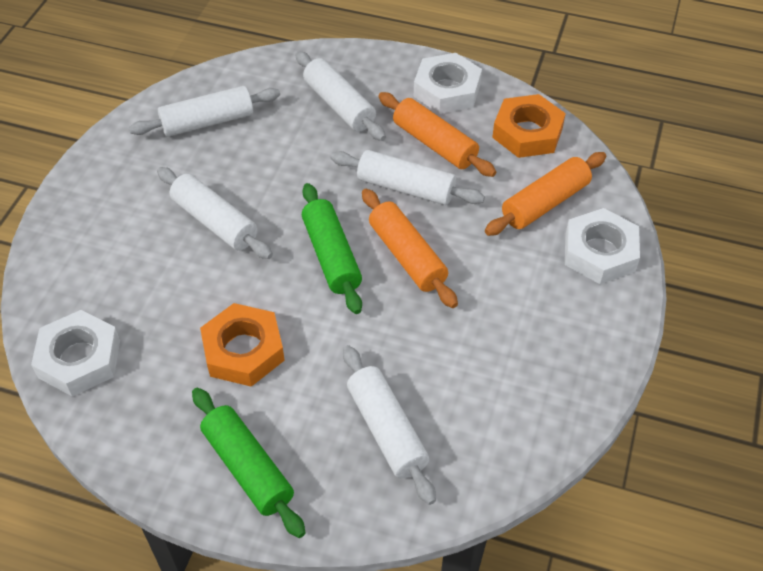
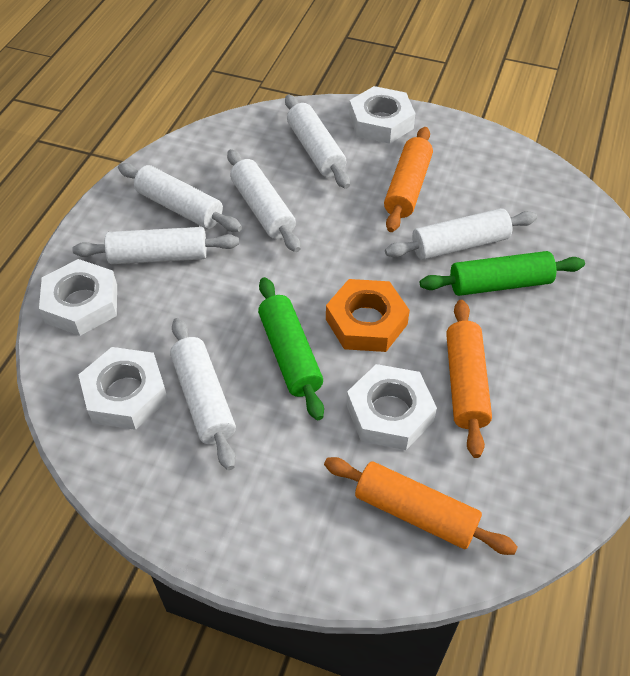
orange nut: [200,303,285,387] [492,94,566,158] = 2 -> [326,279,410,352] = 1
white nut: [31,310,120,396] [414,53,482,114] [565,208,640,284] = 3 -> [39,259,117,336] [79,347,168,430] [346,364,437,450] [349,86,416,144] = 4
white rolling pin: [129,86,280,137] [157,167,273,259] [295,51,386,141] [330,150,485,205] [343,345,436,505] = 5 -> [72,227,239,264] [118,163,242,232] [170,318,236,470] [227,149,300,252] [285,95,350,189] [385,208,537,260] = 6

